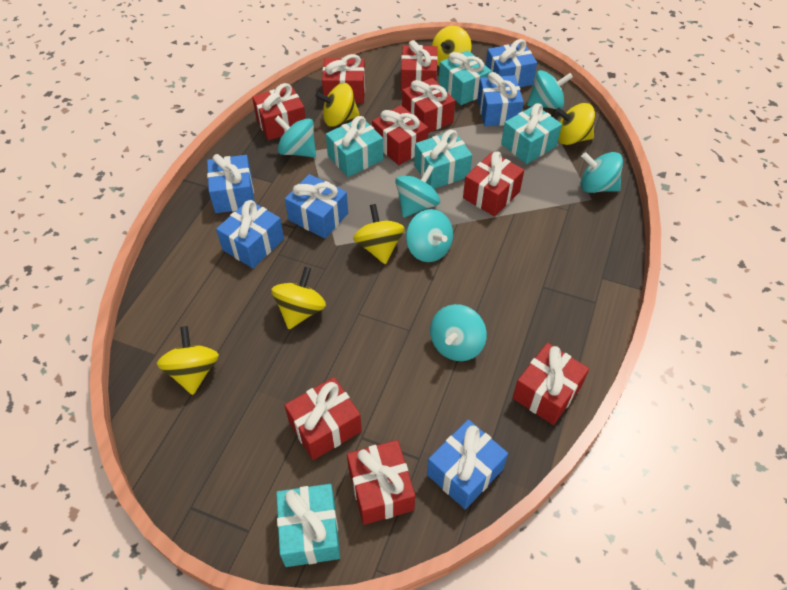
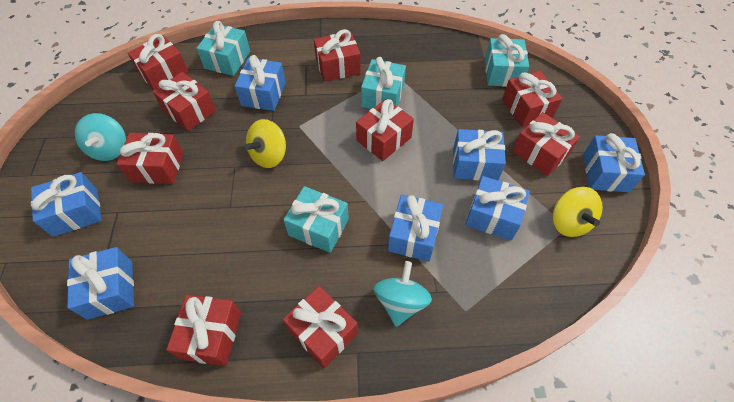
blue gift: [207,154,255,213] [216,200,284,268] [285,174,348,238] [427,419,508,509] [477,72,524,126] [486,39,537,87] = 6 -> [31,172,102,237] [67,247,134,320] [235,55,286,111] [388,194,443,261] [453,129,506,180] [466,176,530,241] [583,133,645,192] = 7
turquoise gift: [276,484,340,567] [326,116,383,177] [414,130,472,189] [439,50,492,105] [501,103,562,164] = 5 -> [196,21,250,76] [283,186,349,253] [361,57,406,109] [485,34,529,87] = 4
turquoise spinning top: [275,115,316,158] [395,165,440,218] [406,209,453,262] [430,304,487,361] [527,70,573,109] [581,152,623,193] = 6 -> [75,113,126,161] [374,261,432,327] = 2
yellow spinning top: [157,326,219,395] [271,267,326,329] [315,83,360,127] [353,204,405,264] [432,26,471,67] [556,103,595,145] = 6 -> [245,119,286,168] [552,187,603,237] = 2

